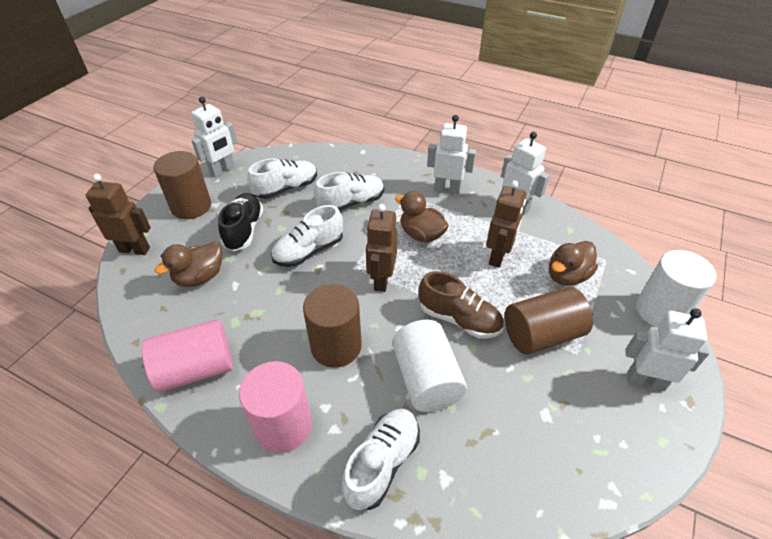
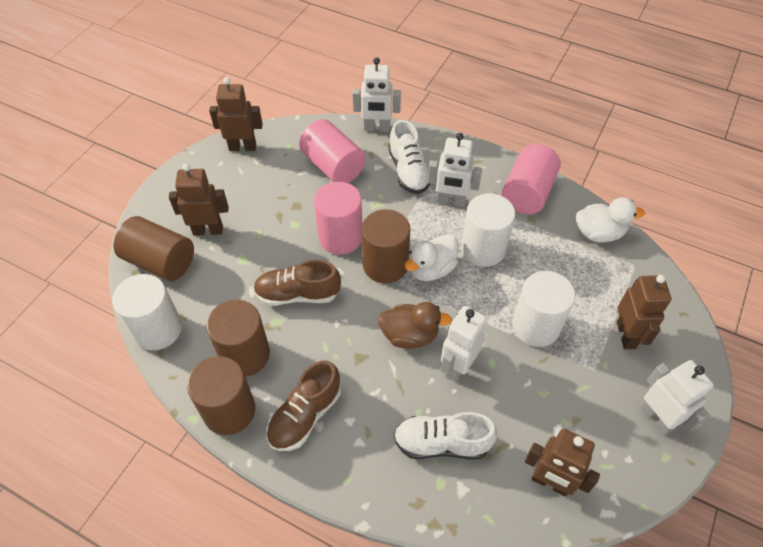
black shoe: [218,193,263,251] = 1 -> none = 0
brown cylinder: [153,151,211,219] [303,284,362,368] [504,287,593,355] = 3 -> [114,216,194,281] [187,356,255,435] [206,300,270,377] [361,209,411,283] = 4
brown duck: [155,242,222,287] [395,191,449,243] [549,241,598,286] = 3 -> [378,302,452,349] = 1
brown robot: [86,174,151,255] [366,204,397,292] [486,180,526,268] = 3 -> [169,164,229,236] [209,77,263,151] [525,429,600,497] [617,275,671,349] = 4
brown shoe: [419,271,504,339] = 1 -> [253,260,341,306] [266,360,341,451] = 2
pink cylinder: [142,319,233,392] [239,361,312,453] = 2 -> [299,119,366,183] [314,182,362,255] [502,144,561,214] = 3
white cylinder: [392,320,467,412] [636,250,717,327] = 2 -> [112,274,182,350] [461,193,515,267] [512,271,575,347] = 3
white duck: none = 0 -> [404,234,458,281] [576,197,645,243] = 2
white shoe: [247,158,317,199] [271,205,343,267] [314,172,384,211] [342,409,420,510] = 4 -> [388,120,430,194] [394,412,497,460] = 2

